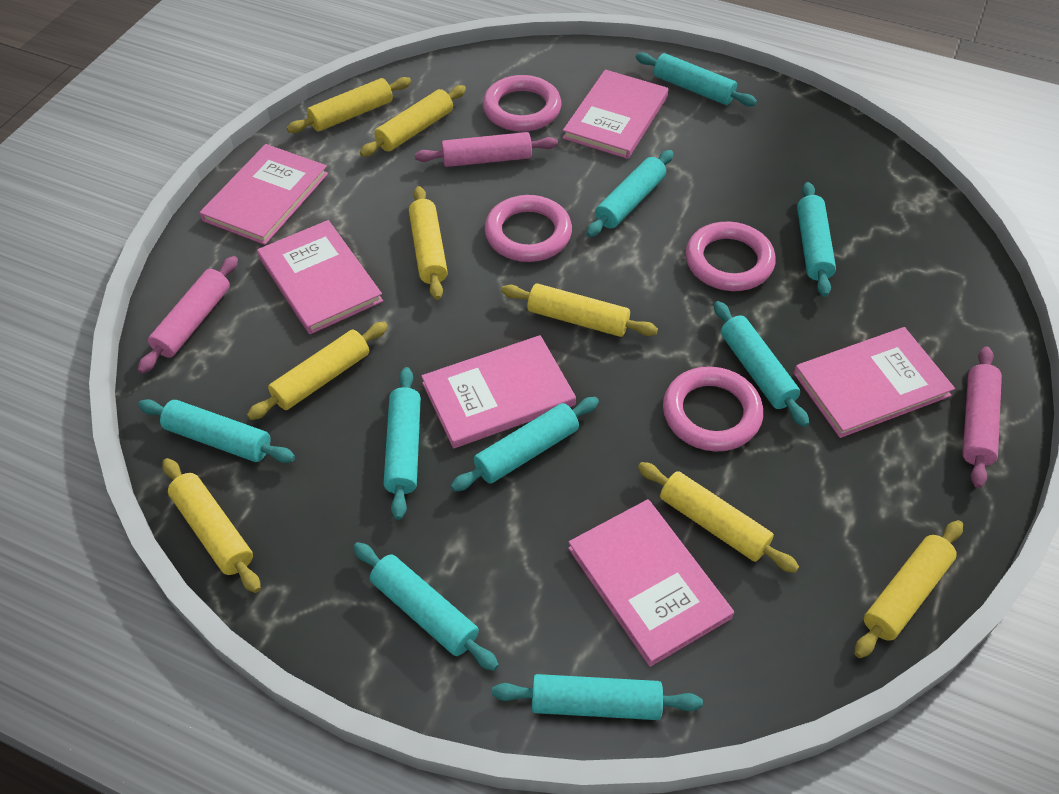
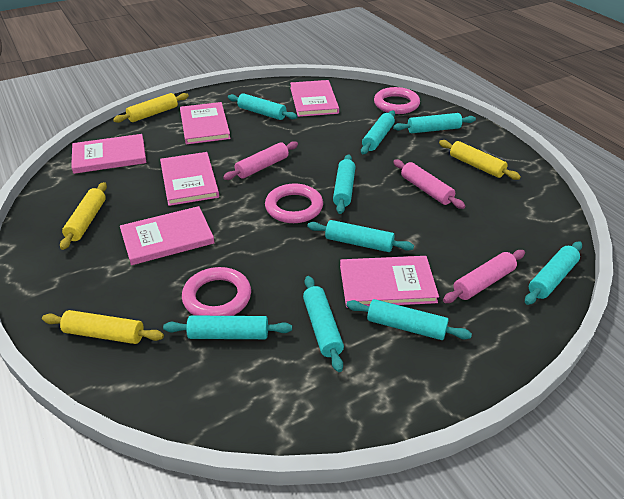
pink ring: [483,75,561,132] [484,195,572,262] [663,366,763,452] [686,222,776,291] = 4 -> [182,267,251,316] [265,184,323,223] [374,87,420,114] = 3
yellow rolling pin: [162,458,261,593] [247,322,388,420] [287,77,411,133] [360,85,466,157] [409,186,448,300] [501,283,658,337] [638,462,799,573] [854,520,963,658] = 8 -> [42,310,164,344] [60,182,107,250] [113,93,189,123] [439,140,521,180] = 4

